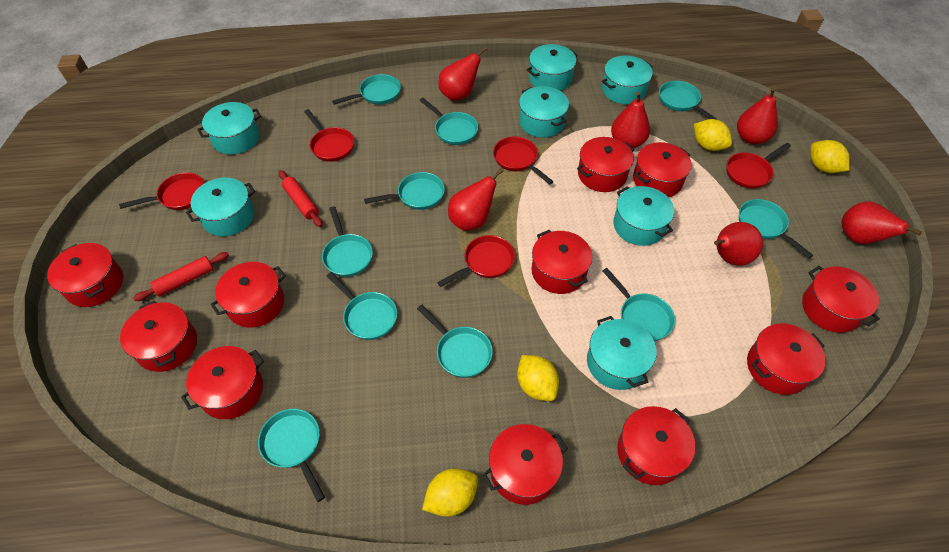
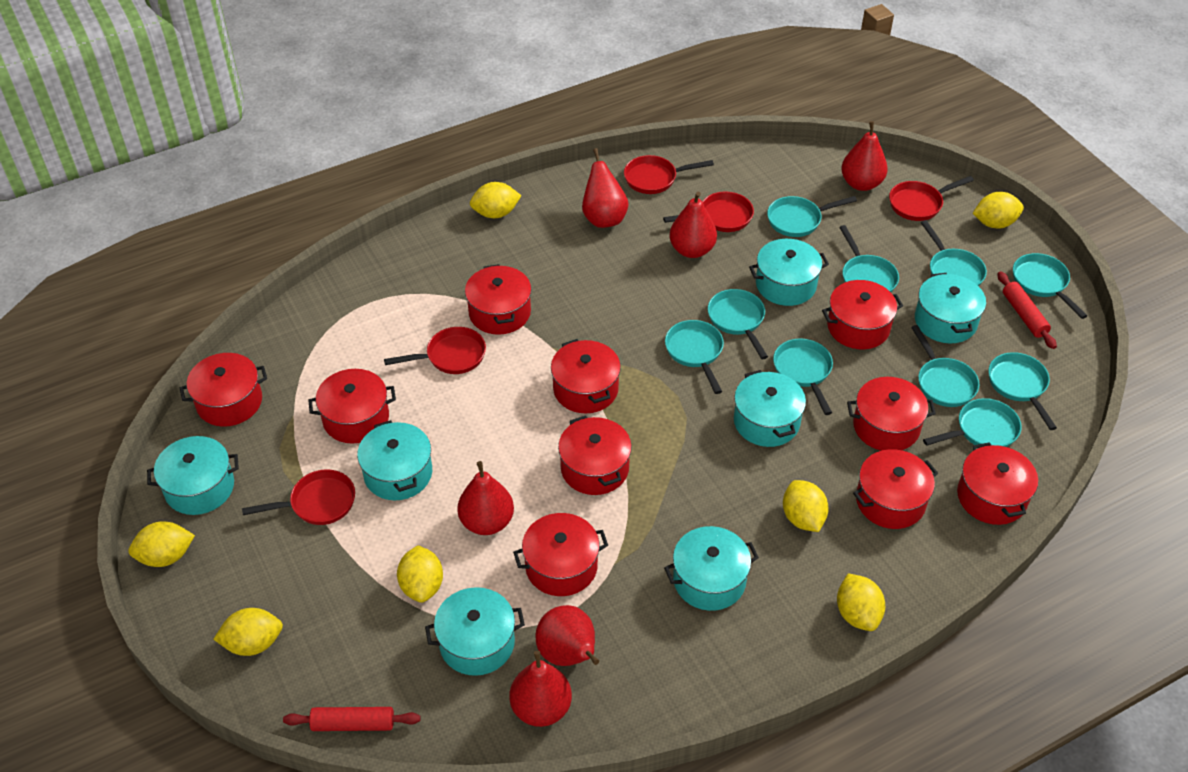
red pot: [47,243,123,307] [120,301,197,372] [181,346,264,419] [211,262,285,328] [482,424,568,505] [532,230,592,294] [577,137,634,192] [617,406,695,485] [633,142,692,197] [747,323,826,395] [802,266,880,333] = 11 -> [180,353,267,427] [308,369,396,444] [465,264,532,335] [513,513,608,596] [551,339,621,413] [558,415,632,495] [822,280,903,349] [847,377,936,451] [853,449,938,529] [957,442,1038,525] = 10
yellow lemon: [422,468,478,517] [517,355,559,401] [694,119,732,151] [811,140,850,173] = 4 -> [128,521,195,567] [213,608,283,656] [397,545,443,603] [470,182,521,218] [783,480,829,532] [837,573,885,631] [973,192,1024,229] = 7

